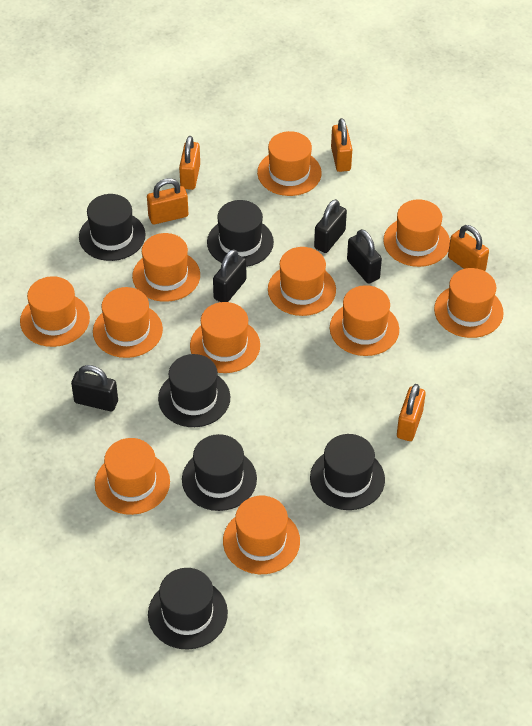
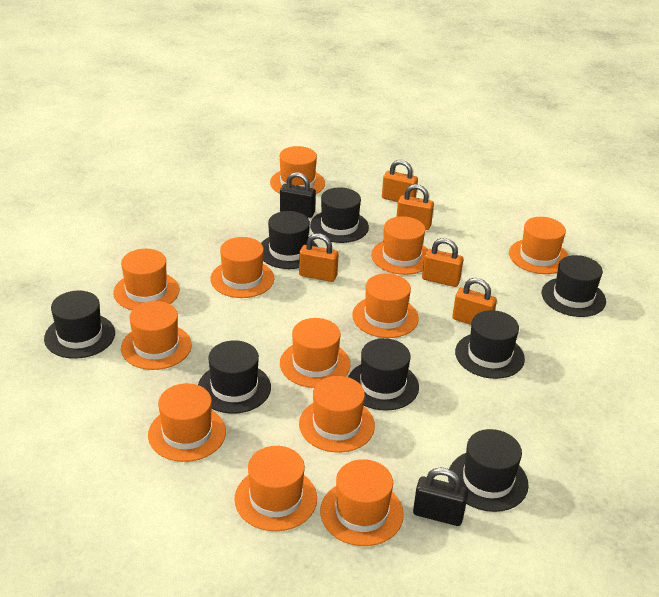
black hat: [79,194,146,261] [148,568,228,649] [158,354,230,427] [182,434,257,511] [207,200,274,267] [310,434,385,510] = 6 -> [44,290,115,359] [198,340,271,414] [261,211,318,269] [310,187,369,243] [348,338,419,411] [448,429,529,512] [455,310,525,379] [542,255,606,317] = 8
black padlock: [71,365,118,411] [213,249,246,302] [314,199,347,253] [347,229,382,284] = 4 -> [280,172,316,218] [413,468,468,526] = 2
orange hat: [20,276,90,347] [93,287,163,358] [95,438,170,515] [132,233,200,302] [190,302,260,373] [223,496,300,574] [257,131,322,196] [268,247,336,316] [330,285,399,356] [383,199,450,267] [434,268,504,338] = 11 -> [113,249,179,310] [121,301,192,370] [148,383,226,462] [210,237,274,298] [234,446,317,531] [270,146,325,194] [280,318,350,388] [299,376,375,453] [320,459,404,546] [352,273,419,338] [371,216,428,275] [509,217,569,274] = 12

